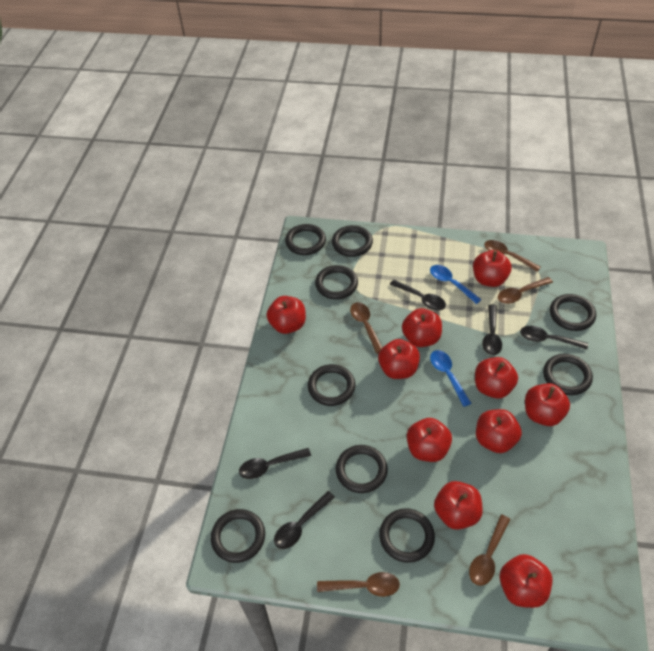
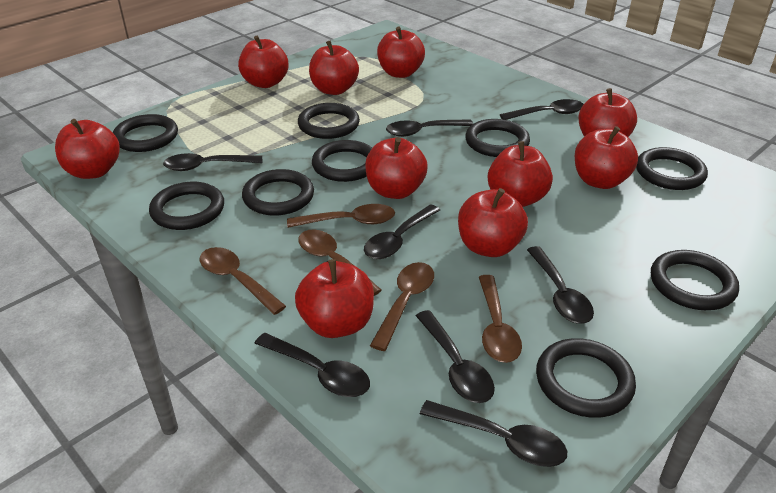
black spoon: [239,448,311,479] [274,491,335,549] [390,280,446,310] [482,304,502,355] [520,326,588,350] = 5 -> [163,153,262,171] [254,333,370,397] [364,204,440,259] [386,119,473,137] [416,310,495,403] [420,400,567,467] [500,99,584,120] [527,246,594,323] = 8
blue spoon: [430,265,482,304] [430,350,471,407] = 2 -> none = 0

